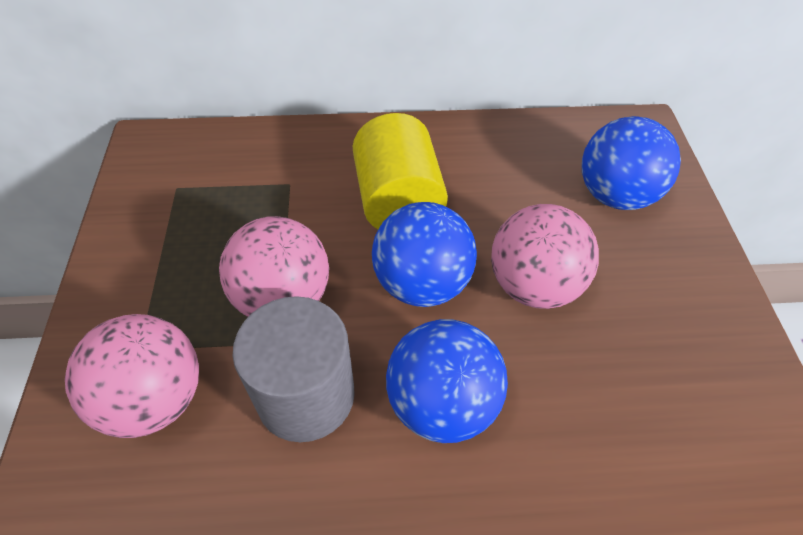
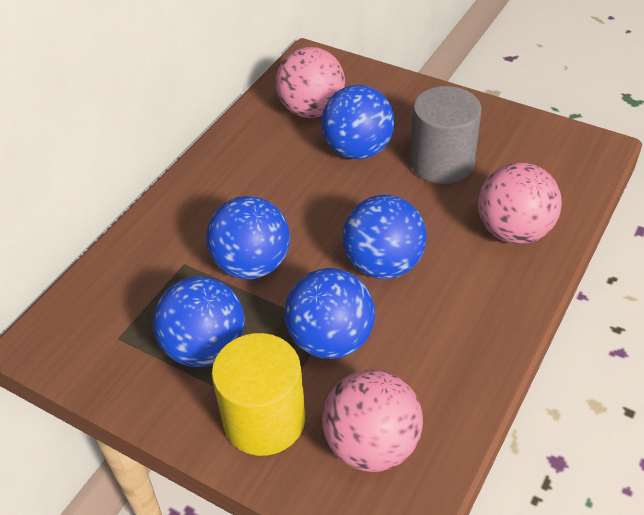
blue ball: [372,202,477,307] [386,319,508,443] [582,116,681,210] = 3 -> [153,276,245,367] [206,196,290,279] [285,268,375,359] [321,85,395,159] [342,195,427,279] = 5

